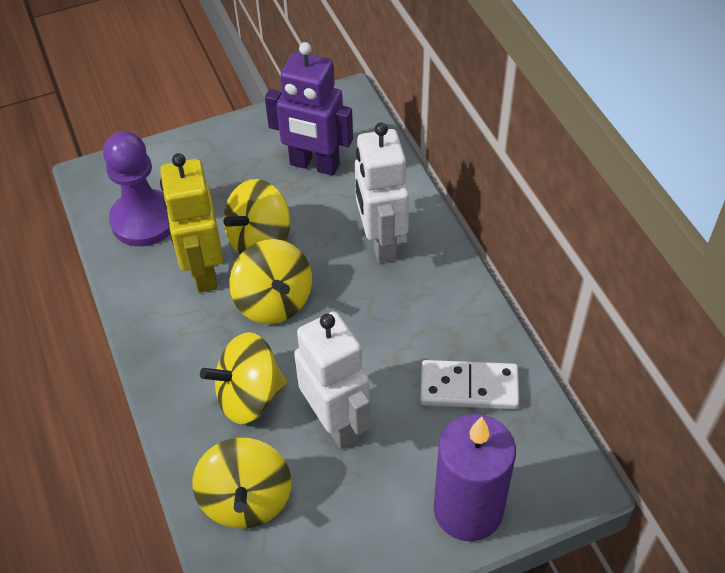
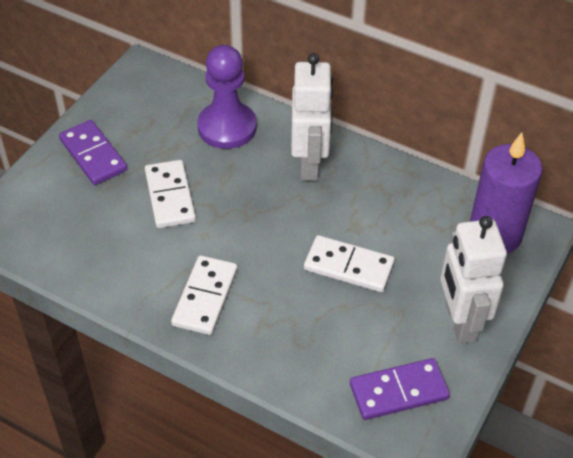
purple domino: none = 0 -> [59,120,127,185] [350,358,450,420] = 2
purple robot: [265,42,353,176] = 1 -> none = 0
white domino: [420,360,519,409] = 1 -> [145,160,196,228] [171,255,238,335] [304,235,395,292] = 3
yellow robot: [160,153,223,293] = 1 -> none = 0
yellow spinning top: [193,438,291,529] [200,332,287,424] [223,179,290,254] [229,239,312,324] = 4 -> none = 0

